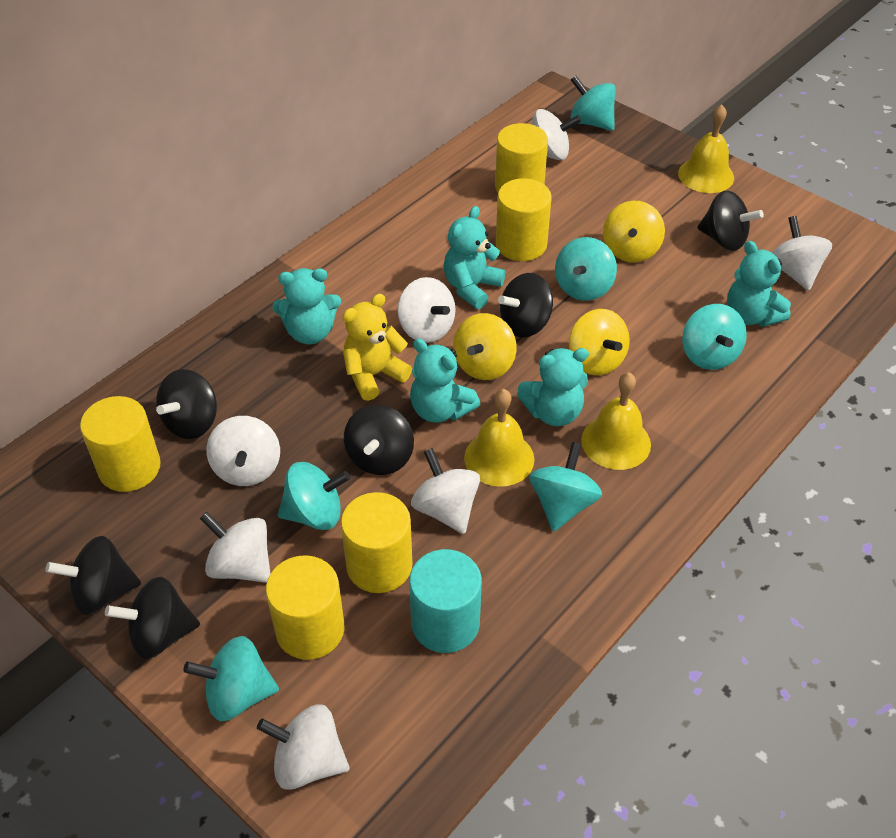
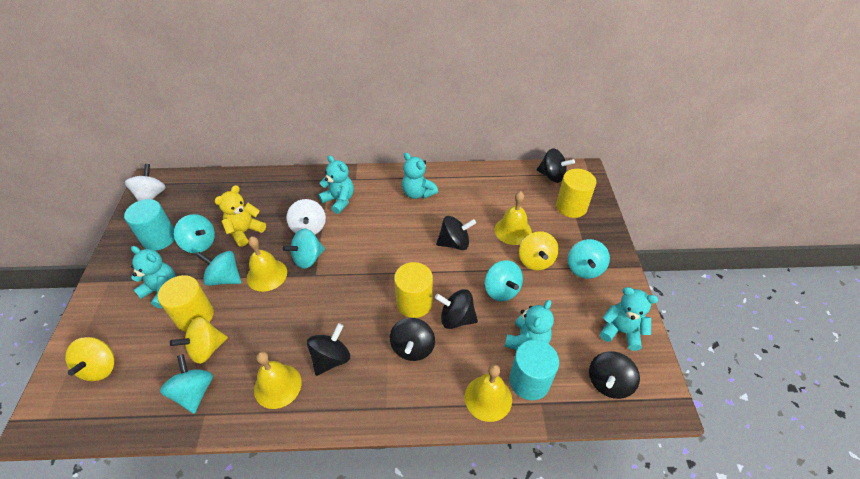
turquoise cylinder: [409,549,482,653] = 1 -> [124,199,175,251] [509,340,559,400] = 2
white spinning top: [200,512,271,583] [206,416,280,486] [257,705,349,790] [398,277,456,343] [411,448,480,534] [531,109,581,160] [772,216,832,291] = 7 -> [125,164,165,201] [286,199,326,234] = 2
yellow bell: [464,389,534,487] [581,373,651,470] [678,104,734,193] = 3 -> [247,237,287,292] [254,351,302,409] [465,364,512,422] [495,191,532,245] = 4
yellow cylinder: [80,396,161,492] [266,555,344,660] [341,492,412,593] [495,123,548,193] [496,178,552,261] = 5 -> [158,275,214,332] [394,262,433,318] [556,169,596,218] = 3

